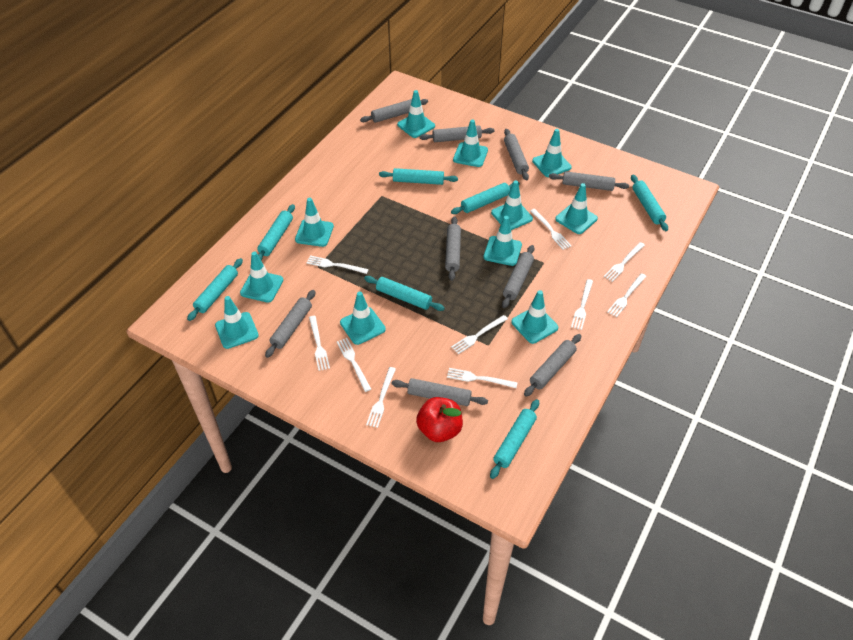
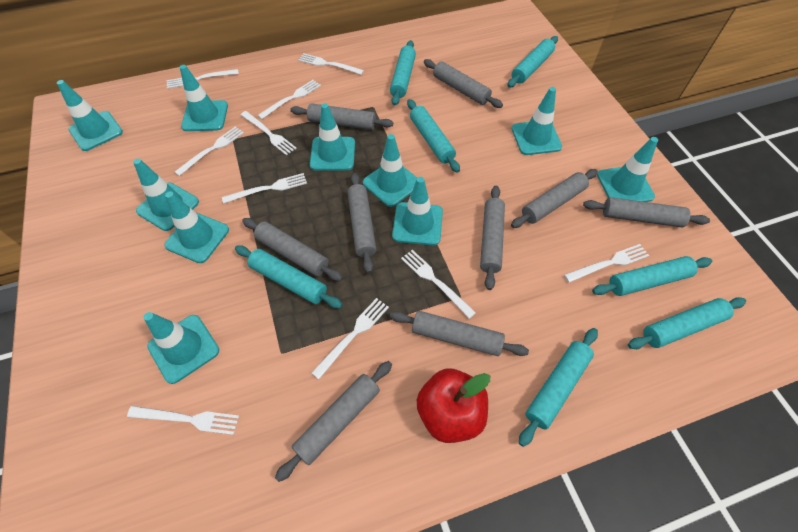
turquoise traffic cone: [215,296,259,349] [240,252,283,303] [295,198,334,247] [340,291,386,345] [397,90,435,138] [453,120,488,167] [483,216,522,266] [491,180,533,230] [511,290,558,344] [532,129,572,177] [555,183,598,234] = 11 -> [57,80,123,151] [133,159,199,231] [144,312,219,384] [164,191,229,263] [180,65,228,131] [310,103,355,170] [363,134,417,207] [392,177,443,245] [512,87,562,155] [597,137,658,202] = 10

